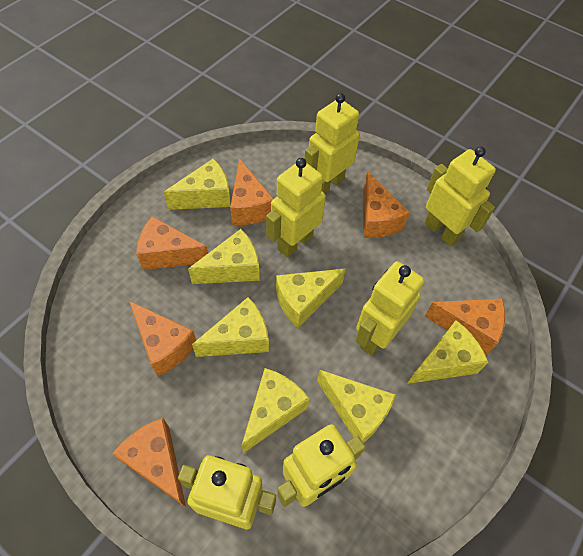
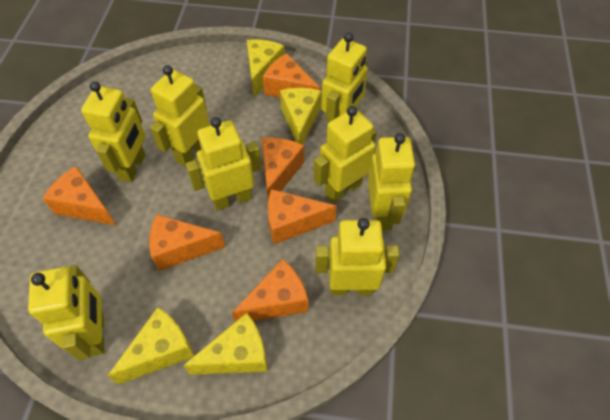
yellow cheese: [164,159,231,210] [188,229,260,284] [192,297,269,357] [242,368,310,453] [276,269,346,328] [317,370,396,443] [407,320,488,384] = 7 -> [108,307,194,385] [183,313,267,375] [247,39,284,98] [280,88,321,145] = 4
yellow robot: [178,455,276,529] [266,158,326,257] [277,424,366,507] [304,93,360,193] [355,261,424,355] [424,146,496,246] = 6 -> [28,265,104,360] [81,81,146,182] [150,65,210,167] [186,117,262,211] [314,106,377,203] [315,218,399,295] [321,32,368,123] [368,133,415,230] = 8

